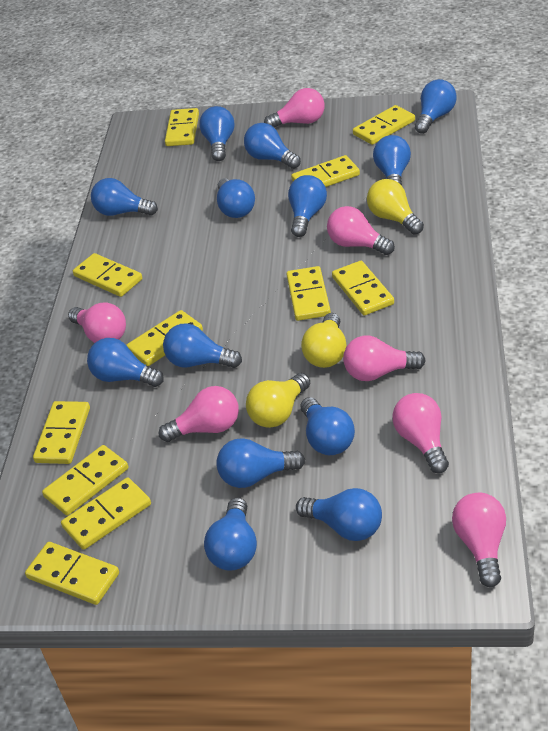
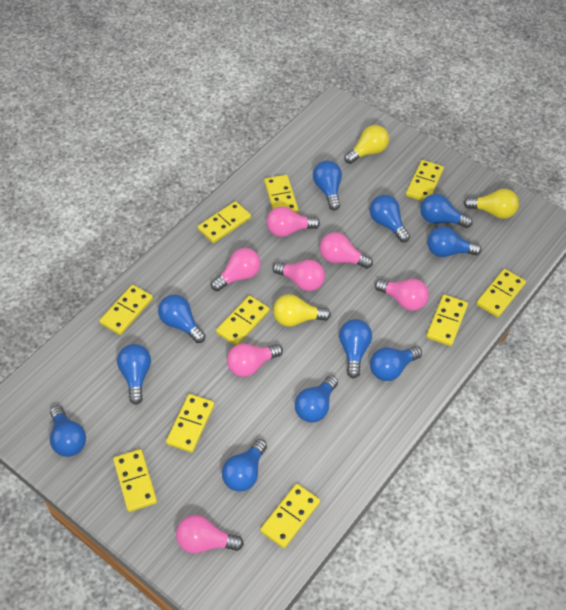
blue light bulb: [87,338,164,387] [91,178,158,216] [163,323,242,368] [199,106,235,161] [204,497,257,571] [216,438,305,488] [217,178,255,218] [244,123,301,169] [288,175,327,237] [296,488,382,541] [301,397,355,455] [373,135,411,185] [415,79,457,134] = 13 -> [50,406,86,457] [117,344,151,405] [158,294,206,343] [222,439,267,492] [295,375,338,423] [313,160,342,211] [339,319,372,379] [370,195,410,242] [370,346,422,381] [420,194,473,228] [427,226,481,257] = 11
yellow domino: [25,542,119,605] [33,401,90,464] [42,445,128,516] [61,477,151,550] [73,253,142,297] [126,310,203,366] [165,108,199,146] [287,266,331,321] [291,155,360,187] [332,261,394,315] [353,105,415,145] = 11 -> [99,285,153,335] [113,449,157,512] [166,394,215,453] [198,201,251,243] [216,295,270,345] [260,484,320,548] [264,175,299,214] [406,160,444,201] [426,294,468,346] [476,269,526,317] = 10

